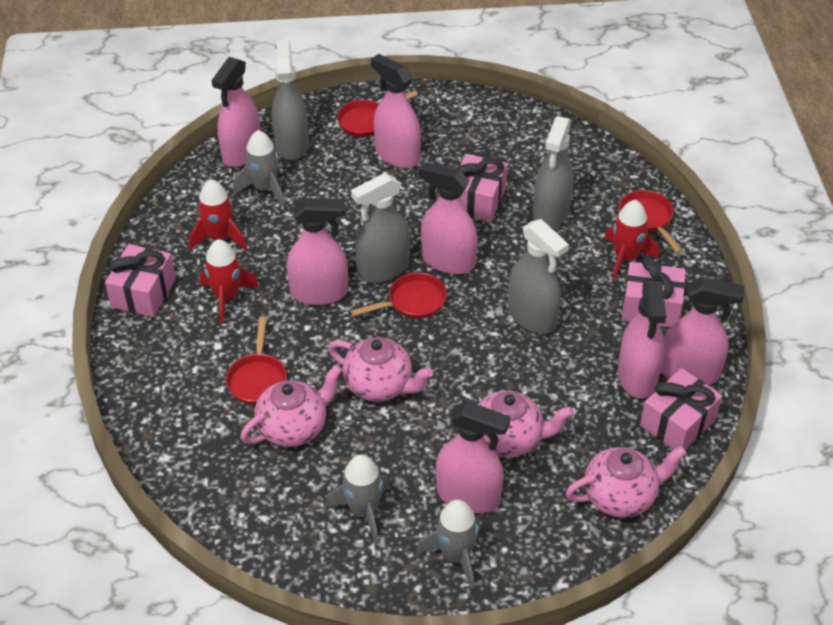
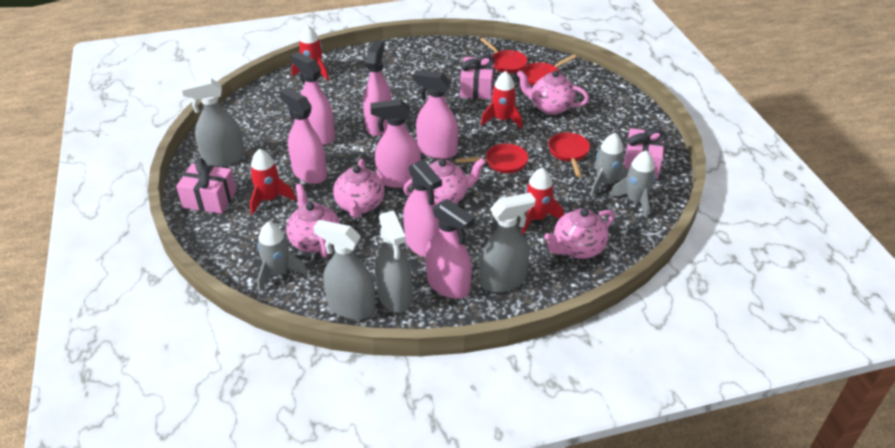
pink gift: [105,244,176,317] [456,154,508,222] [622,256,686,327] [640,368,722,450] = 4 -> [176,158,237,214] [460,55,494,99] [624,128,666,179] = 3
pink teapot: [240,365,342,447] [328,337,433,402] [450,391,574,458] [566,446,687,518] = 4 -> [286,184,340,258] [333,159,385,218] [403,158,486,205] [517,70,589,115] [544,208,615,259] = 5
red rocket: [189,179,247,251] [200,239,259,324] [605,200,659,281] = 3 -> [250,149,296,215] [292,25,329,81] [481,71,523,129] [522,167,564,234] = 4

